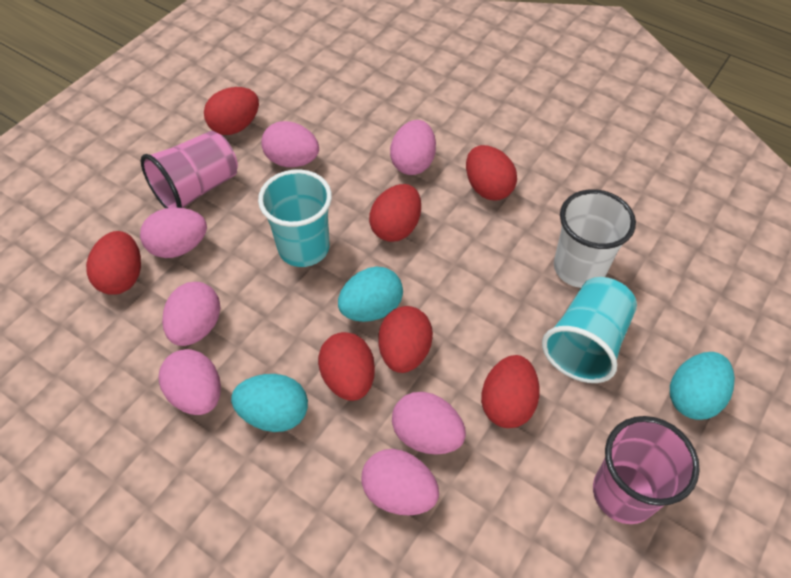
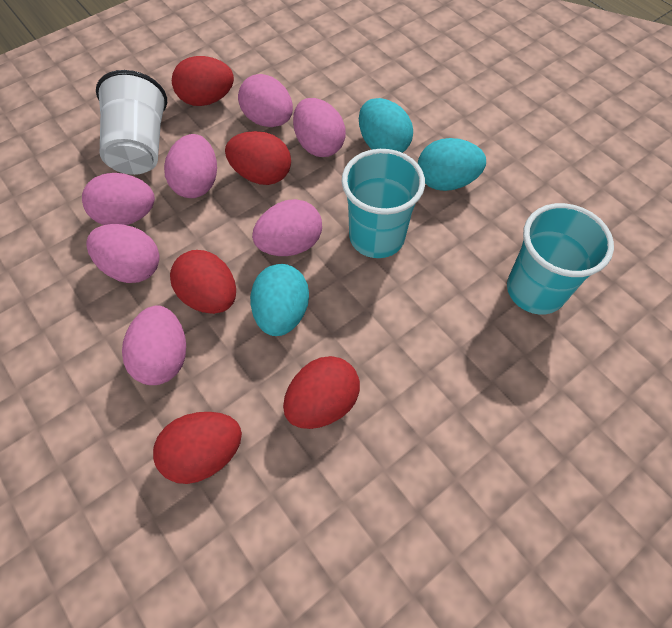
pink cup: [141,131,238,208] [593,416,700,524] = 2 -> none = 0
red egg: [86,231,141,295] [204,87,259,135] [318,332,375,401] [369,184,421,242] [379,306,433,373] [466,145,517,200] [481,355,540,428] = 7 -> [153,412,242,484] [170,250,236,314] [172,56,234,106] [225,131,291,185] [283,356,360,429] = 5

